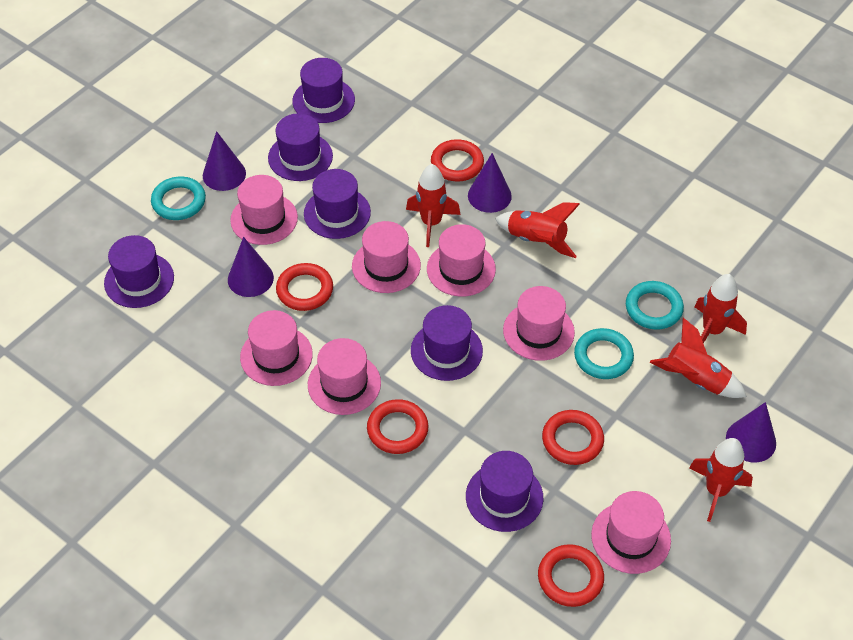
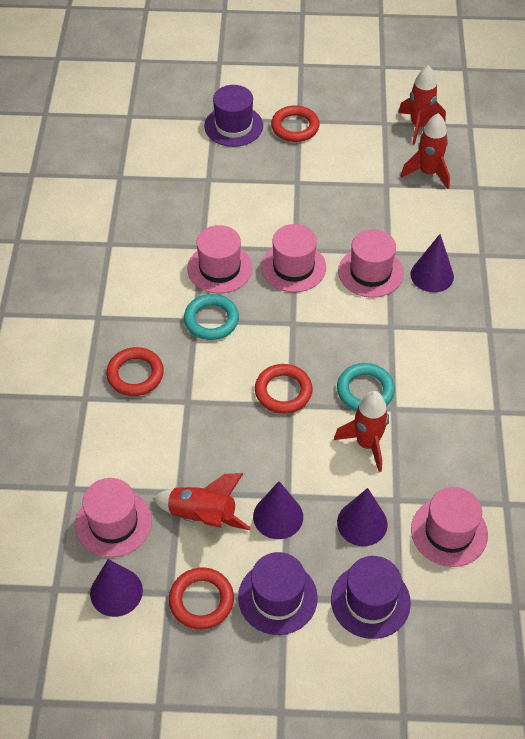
pink hat: [230,175,298,245] [240,310,313,386] [308,338,381,415] [352,221,421,293] [427,224,496,297] [503,286,575,361] [591,491,671,574] = 7 -> [75,478,152,557] [187,225,253,294] [261,224,326,292] [338,229,404,298] [411,487,488,567] = 5
purple hat: [104,235,174,308] [268,113,333,181] [292,58,355,123] [304,169,371,239] [411,305,483,381] [466,451,543,532] = 6 -> [204,85,263,147] [238,552,318,635] [331,556,411,639] = 3
red ring: [276,263,333,311] [367,399,429,454] [431,139,484,182] [538,544,604,607] [542,410,604,465] = 5 -> [106,347,164,396] [169,567,234,630] [255,364,313,414] [271,105,319,142] = 4
red rocket: [406,164,461,247] [495,202,580,258] [650,318,747,398] [689,438,753,522] [694,274,747,344] = 5 -> [152,473,251,530] [334,391,389,472] [398,65,446,145] [401,113,450,189] = 4
turquoise ring: [151,176,206,220] [574,328,634,379] [626,281,684,330] = 3 -> [184,294,239,340] [337,363,395,411] = 2

